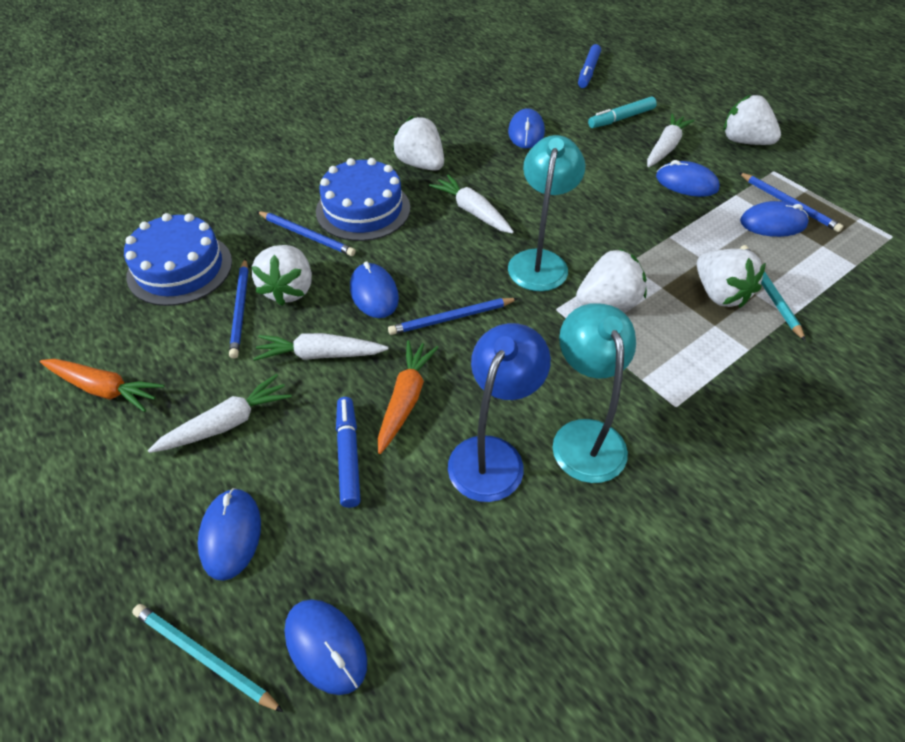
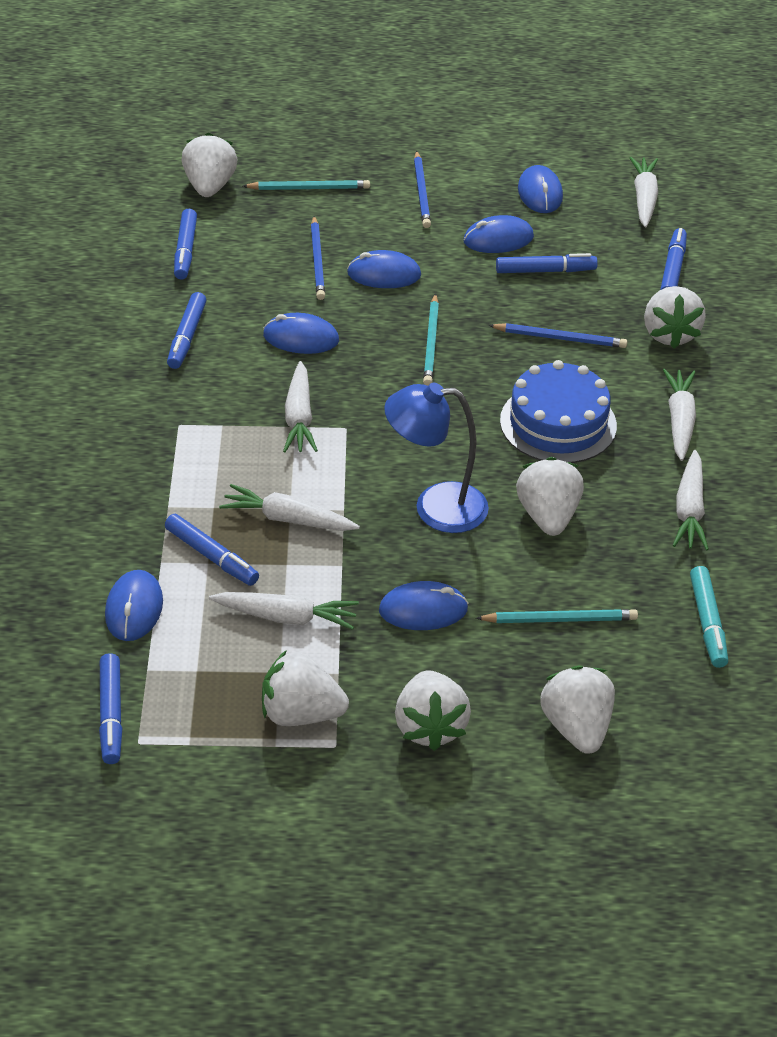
blue cake: [124,213,232,306] [316,158,410,241] = 2 -> [500,360,617,463] = 1
blue marker: [336,397,361,508] [578,44,601,88] = 2 -> [99,653,122,764] [165,514,259,586] [167,292,206,369] [174,209,197,280] [496,253,598,273] [660,228,687,290] = 6
blue pencil: [229,258,248,359] [257,211,356,256] [388,298,518,335] [738,172,844,232] = 4 -> [311,216,325,300] [414,151,431,228] [488,323,627,348] = 3
orange carrot: [40,359,164,412] [378,340,439,454] = 2 -> none = 0
turquoise lamp: [508,135,585,291] [553,303,636,483] = 2 -> none = 0
turquoise pencil: [132,604,283,712] [740,245,806,341] = 2 -> [243,180,370,190] [423,293,439,386] [476,609,638,623] = 3
white carrot: [148,374,292,453] [253,333,388,361] [429,174,514,234] [647,113,695,167] = 4 -> [209,592,359,630] [219,484,360,531] [283,361,318,452] [629,157,658,227] [663,369,696,461] [672,450,709,551] = 6
white strawberry: [251,245,312,306] [392,116,444,171] [576,248,647,308] [697,249,766,308] [724,94,781,145] = 5 -> [181,133,237,197] [262,650,349,726] [395,670,471,751] [516,457,584,536] [540,666,615,754] [644,286,706,348] = 6

